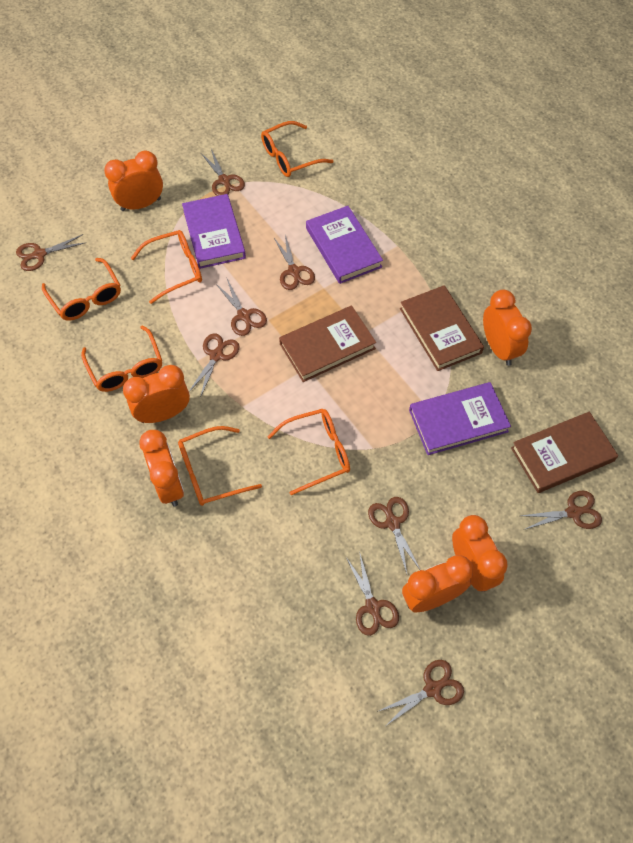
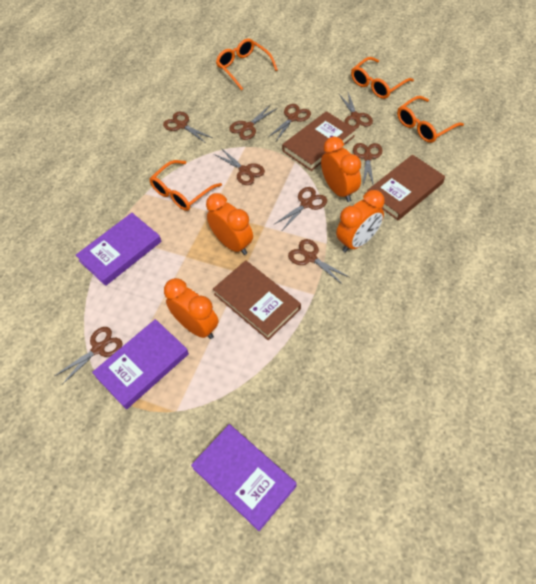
orange clock: [104,150,163,211] [123,365,190,423] [139,430,184,507] [402,555,473,613] [452,515,508,592] [483,289,532,366] = 6 -> [164,278,219,339] [206,193,253,255] [321,137,361,202] [336,190,385,253] = 4
orange glasses: [42,258,121,321] [81,325,162,392] [131,230,202,304] [178,426,262,506] [261,121,333,177] [267,409,350,495] = 6 -> [149,160,222,211] [216,39,278,90] [351,57,414,99] [397,96,464,143] = 4

